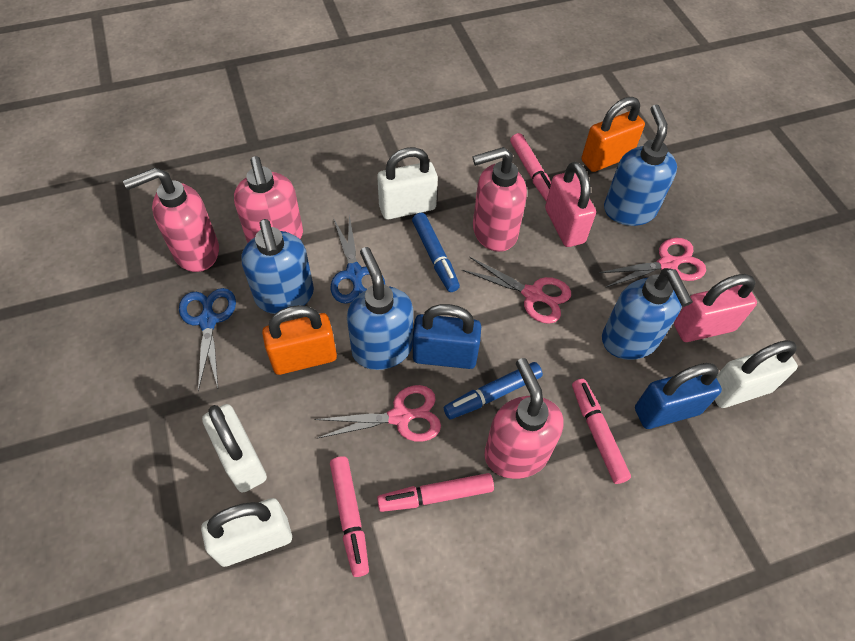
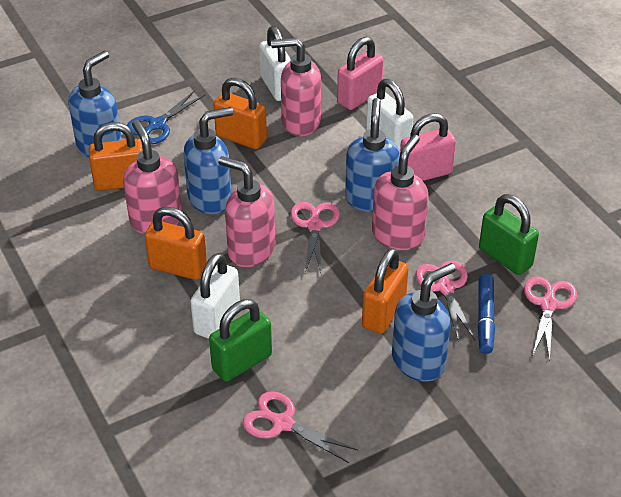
blue marker: [412,213,460,292] [444,362,543,419] = 2 -> [477,274,495,354] = 1
blue padlock: [413,304,481,369] [635,363,722,429] = 2 -> none = 0
blue scissors: [179,288,236,391] [331,215,385,304] = 2 -> [127,90,205,144] = 1
green padlock: none = 0 -> [209,299,272,382] [479,194,539,275] = 2
orange padlock: [262,305,337,375] [581,97,645,172] = 2 -> [88,122,143,191] [145,207,207,280] [213,78,267,149] [362,248,409,334] = 4
pink marker: [330,456,369,577] [377,473,494,512] [510,133,551,201] [572,379,631,484] = 4 -> none = 0
pink scissors: [314,385,441,442] [462,257,571,324] [599,238,706,288] = 3 -> [242,391,358,463] [290,202,340,273] [416,260,475,342] [524,276,577,362] = 4
white padlock: [201,498,292,567] [202,404,267,492] [377,147,438,220] [715,340,798,408] = 4 -> [190,253,240,339] [259,26,291,101] [366,79,413,150] = 3

